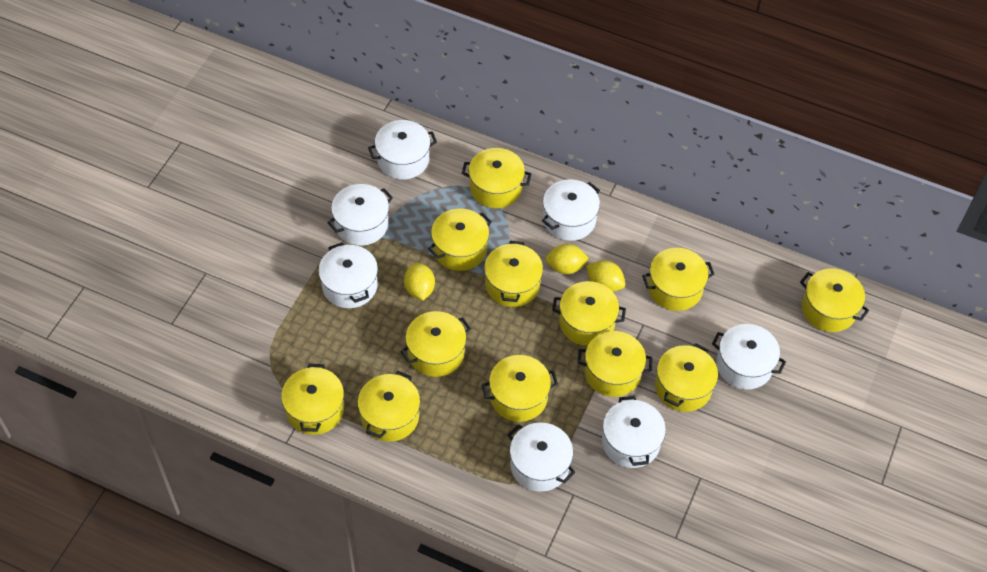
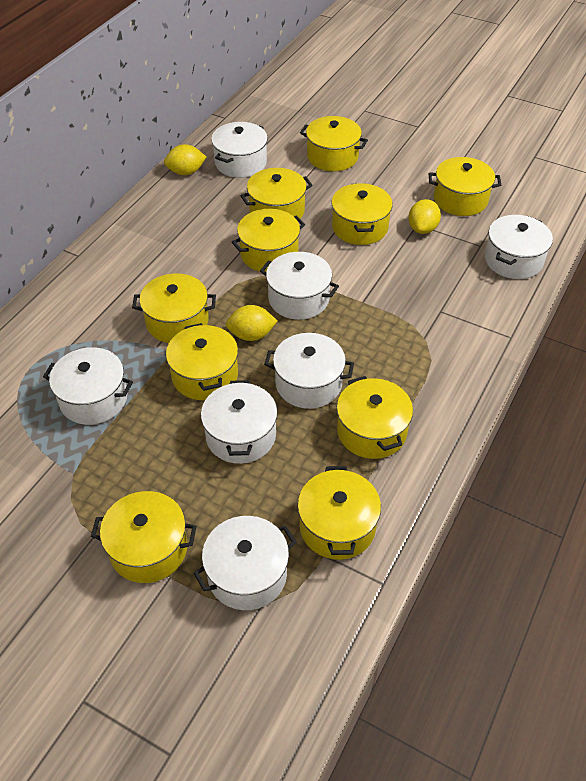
yellow pot: [281,364,344,435] [358,371,420,442] [400,311,471,377] [428,209,492,271] [462,148,532,208] [482,355,558,422] [484,241,543,307] [552,281,626,346] [578,331,653,397] [642,248,715,311] [655,343,718,412] [800,269,869,332] = 12 -> [91,491,197,583] [132,273,216,343] [166,323,238,400] [232,209,305,272] [240,168,313,219] [298,466,381,560] [300,116,368,171] [331,183,393,245] [337,376,413,459] [429,157,501,216] = 10

